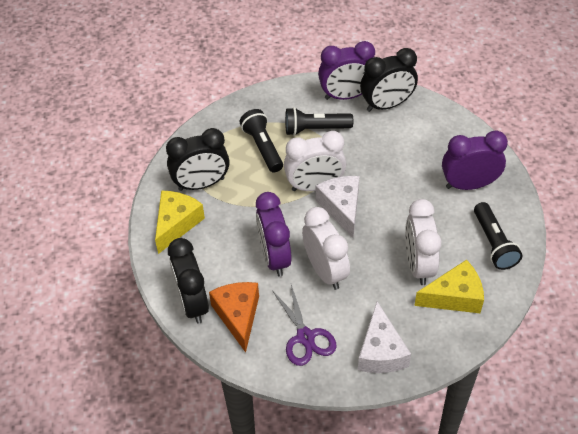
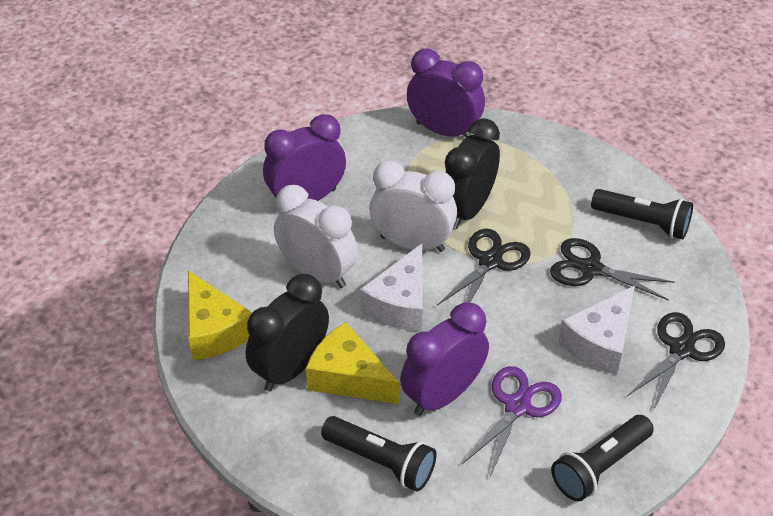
black clock: [166,128,229,191] [168,238,209,324] [360,48,418,112] = 3 -> [246,274,329,391] [445,118,500,229] = 2
black scissors: none = 0 -> [437,229,531,305] [550,238,675,301] [626,312,725,413] = 3
orange cheese: [209,282,259,353] = 1 -> none = 0
white clock: [284,131,346,191] [302,207,350,290] [405,199,442,285] = 3 -> [274,185,358,288] [369,160,457,252] = 2

